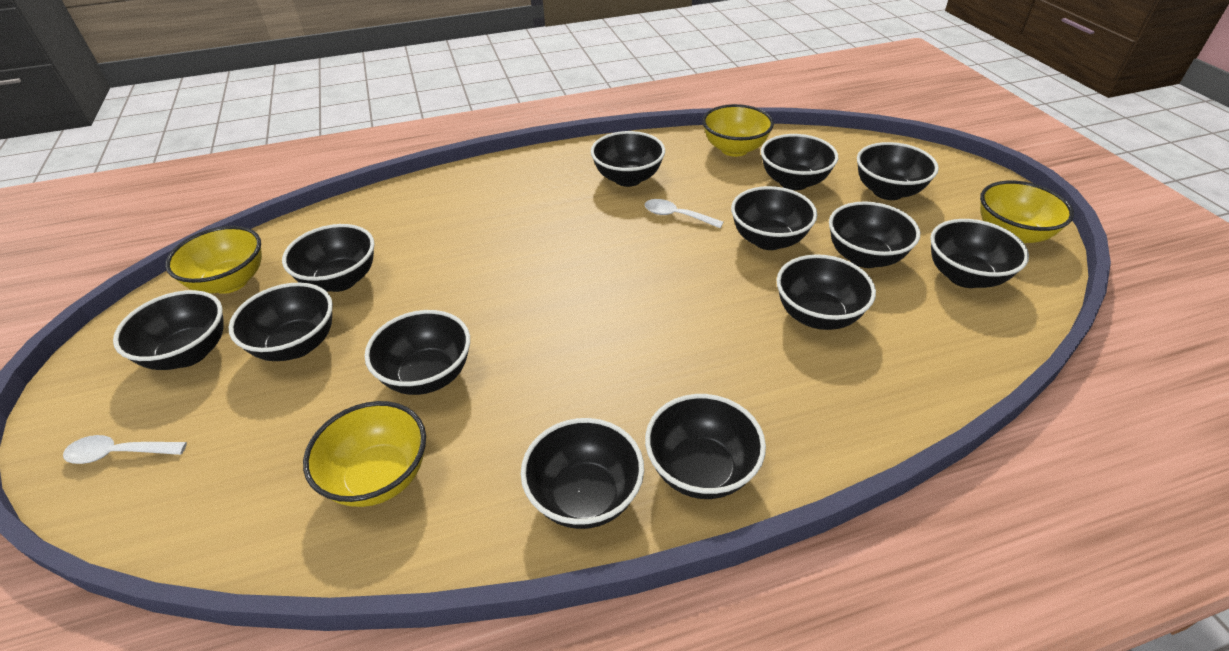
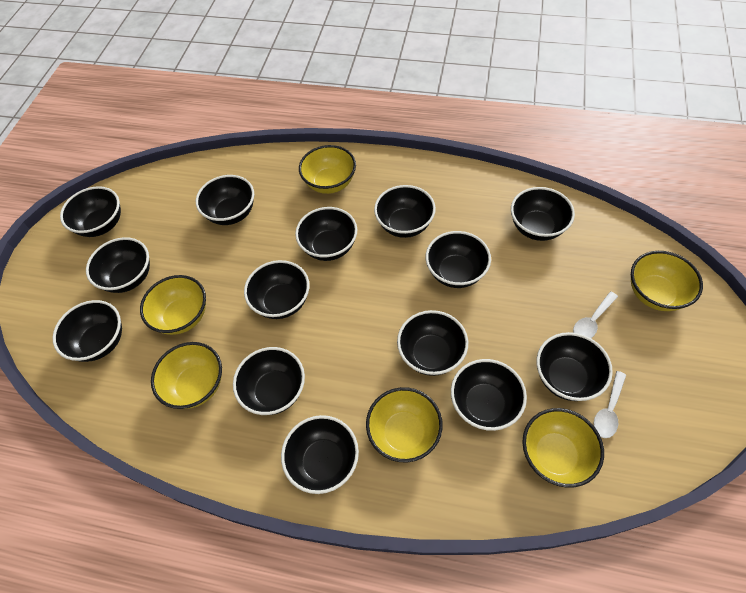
black bowl: [113,290,224,370] [229,282,333,361] [282,224,375,292] [365,310,470,395] [521,418,644,529] [591,131,665,187] [645,394,766,499] [731,186,817,250] [761,134,838,190] [777,254,876,330] [829,201,920,268] [857,142,939,200] [930,219,1029,288] = 13 -> [53,300,122,362] [60,186,121,237] [86,237,150,293] [196,175,254,225] [233,347,305,415] [244,260,309,319] [281,415,359,494] [295,207,357,261] [374,185,436,238] [397,310,468,376] [425,231,491,288] [451,359,527,431] [511,187,575,241] [536,332,613,401] = 14
yellow bowl: [165,226,262,294] [303,401,426,507] [702,104,774,157] [980,180,1074,244] = 4 -> [140,275,206,335] [151,342,222,409] [299,145,356,194] [366,387,443,462] [522,408,604,488] [631,251,703,311] = 6

